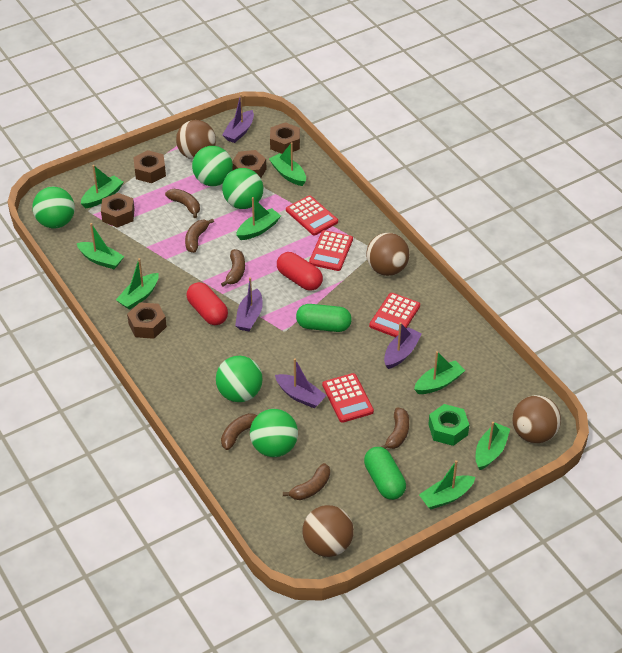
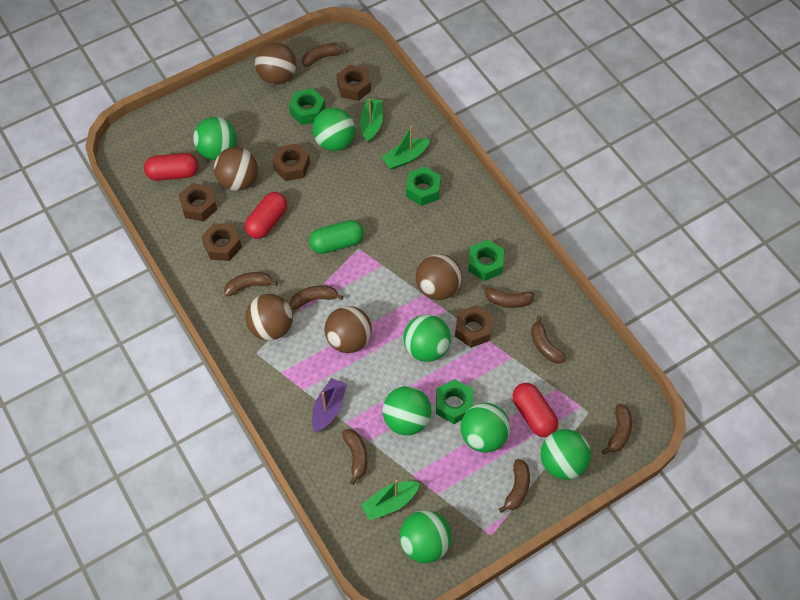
brown ball: [176,120,216,159] [302,505,354,557] [366,233,409,276] [512,395,561,443] = 4 -> [214,147,258,191] [245,294,293,341] [255,42,296,84] [324,306,372,353] [416,254,462,300] = 5
brown banana: [165,189,200,218] [185,219,214,253] [221,249,245,287] [221,413,257,450] [283,463,330,500] [381,407,409,449] = 6 -> [224,272,278,296] [290,285,344,310] [302,43,348,67] [342,429,367,485] [481,284,535,308] [499,459,530,513] [531,316,567,364] [602,404,632,455] = 8
green ball: [32,187,75,229] [192,146,233,186] [216,356,263,402] [222,168,263,209] [250,409,298,457] = 5 -> [193,117,237,160] [312,108,355,151] [383,386,431,435] [400,510,452,563] [403,315,451,362] [461,403,510,453] [541,429,591,480] = 7
green boat: [77,223,125,269] [81,165,123,208] [116,258,159,310] [236,197,281,240] [269,142,306,186] [414,351,465,394] [419,460,475,509] [475,422,510,470] = 8 -> [360,99,383,143] [361,480,420,520] [381,126,430,170] = 3
green capsule: [296,304,352,332] [364,447,406,500] = 2 -> [309,220,364,254] = 1
green nut: [428,404,469,446] = 1 -> [289,89,325,125] [406,166,441,206] [436,379,473,424] [468,240,504,281] = 4
purple boat: [222,94,254,143] [235,277,263,331] [275,358,327,408] [384,322,422,369] = 4 -> [312,378,347,433] = 1
red calculator: [286,195,338,236] [309,230,353,271] [322,373,374,423] [369,293,420,337] = 4 -> none = 0
red capsule: [187,282,228,325] [277,252,323,291] = 2 -> [144,153,199,181] [245,192,287,239] [512,383,558,437] = 3

